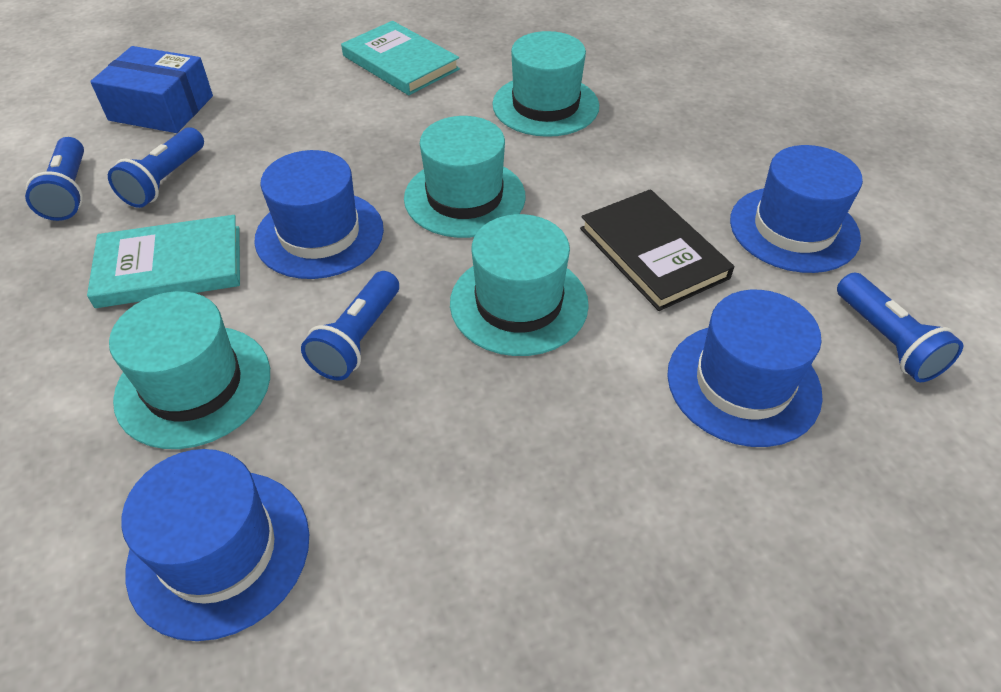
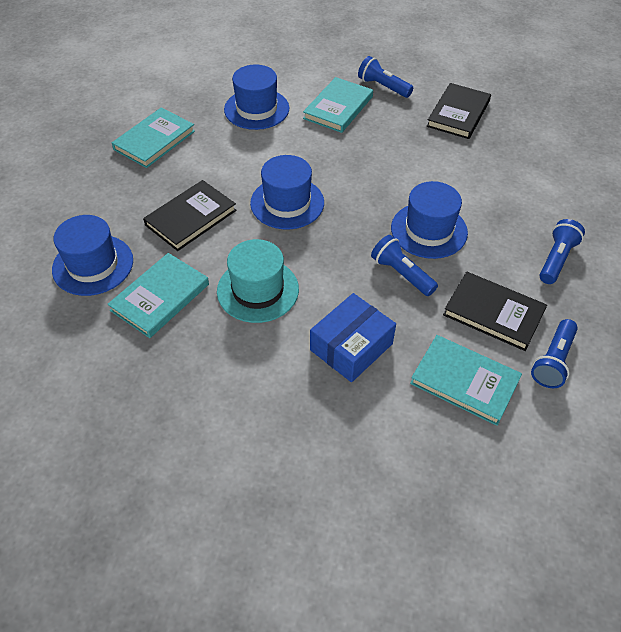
black book: [580,189,734,311] = 1 -> [143,180,236,251] [427,83,491,139] [443,272,547,351] = 3
turquoise book: [87,215,240,308] [341,21,460,95] = 2 -> [107,253,209,338] [112,108,195,168] [303,77,373,133] [410,335,522,426] = 4
turquoise hat: [109,291,270,449] [404,116,526,238] [450,214,589,356] [492,31,599,137] = 4 -> [217,239,299,323] = 1

